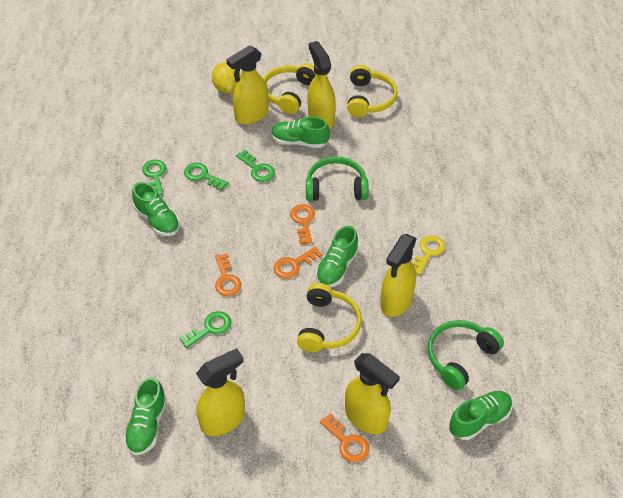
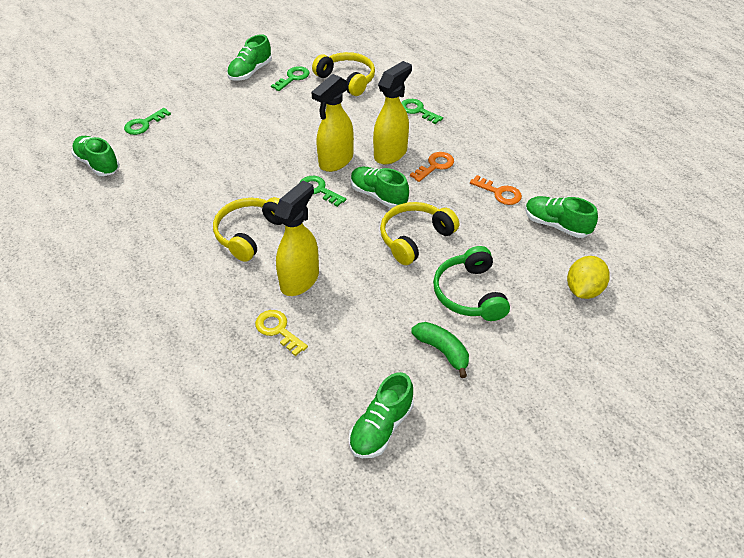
green banana: none = 0 -> [411,322,469,378] = 1
green headphones: [306,156,369,201] [428,320,504,390] = 2 -> [433,246,510,321] = 1
orange key: [215,253,242,296] [274,246,322,279] [290,204,315,244] [320,413,369,462] = 4 -> [410,152,454,182] [470,175,522,205] = 2
yellow spray bottle: [196,348,245,436] [226,45,268,124] [308,41,336,129] [345,353,400,434] [380,234,417,317] = 5 -> [274,180,319,296] [311,74,354,172] [373,61,412,165] = 3

